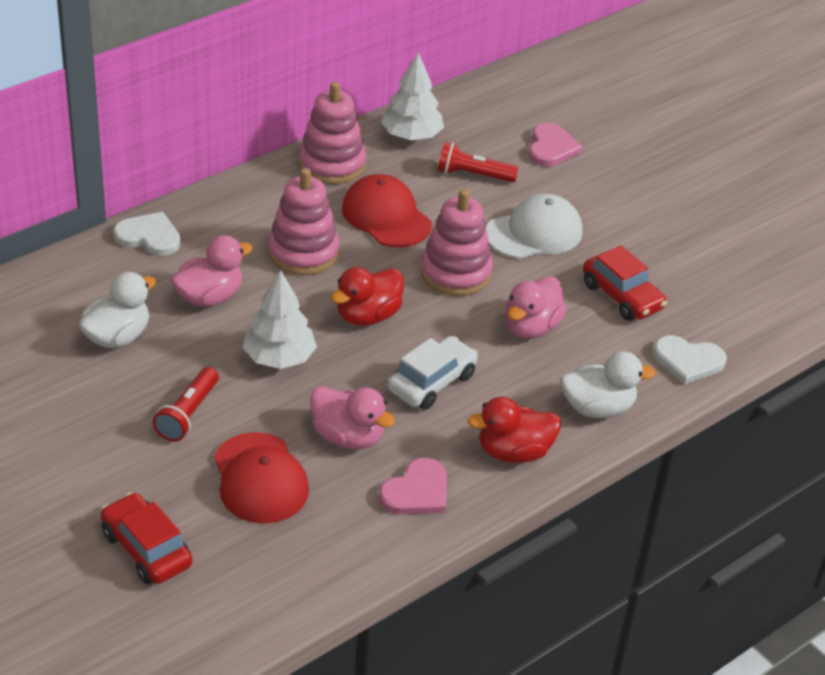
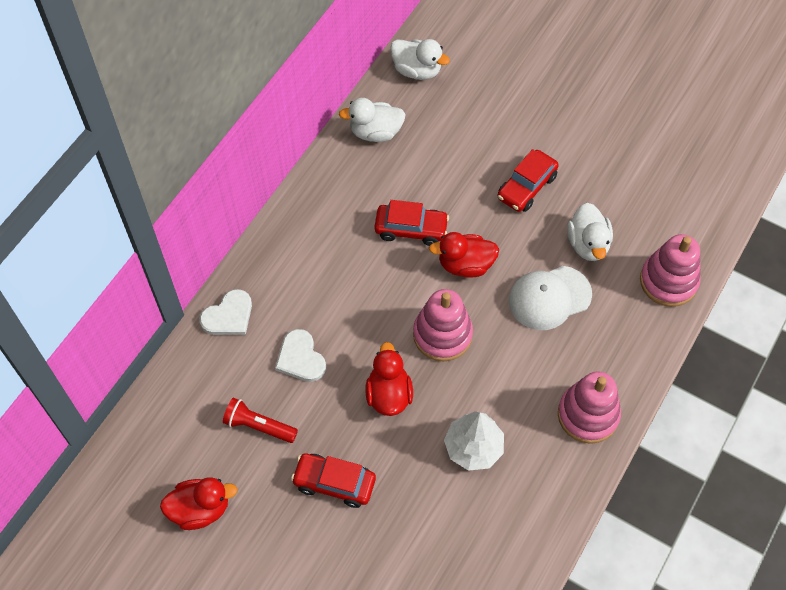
pink duck: [171,235,253,307] [310,386,395,449] [505,276,567,339] = 3 -> none = 0
pink heart: [379,458,447,515] [529,123,583,166] = 2 -> none = 0
red cap: [214,432,309,524] [342,174,432,248] = 2 -> none = 0
red car: [101,492,192,585] [583,245,667,321] = 2 -> [291,453,376,508] [375,200,449,246] [497,149,559,212] = 3
red duck: [331,267,404,326] [467,397,561,463] = 2 -> [160,477,237,530] [365,342,413,416] [429,232,499,278] = 3
red flashlight: [153,367,219,442] [438,142,519,183] = 2 -> [223,398,298,443] = 1
white car: [388,336,478,410] = 1 -> none = 0
white duck: [79,272,156,348] [561,351,656,418] = 2 -> [339,98,406,142] [390,39,450,80] [567,203,613,261] = 3
white tree: [242,270,317,369] [381,53,444,140] = 2 -> [444,411,504,471] = 1

